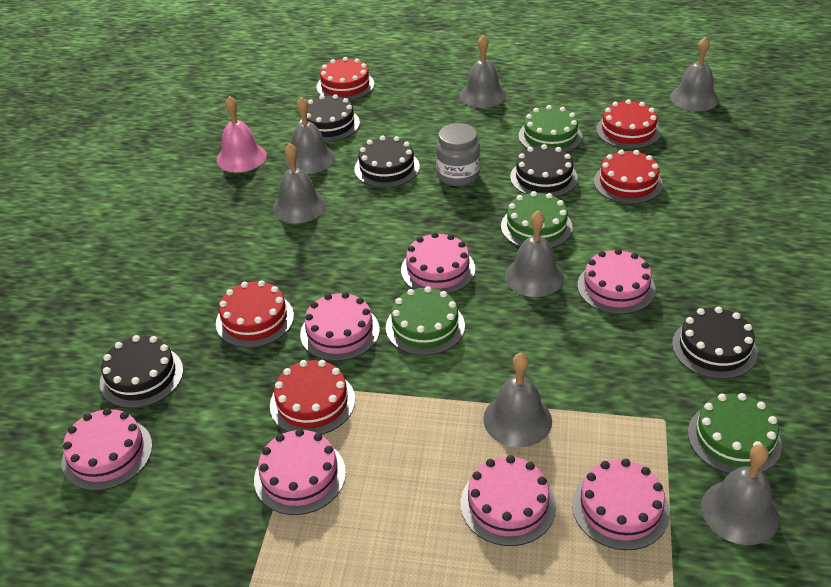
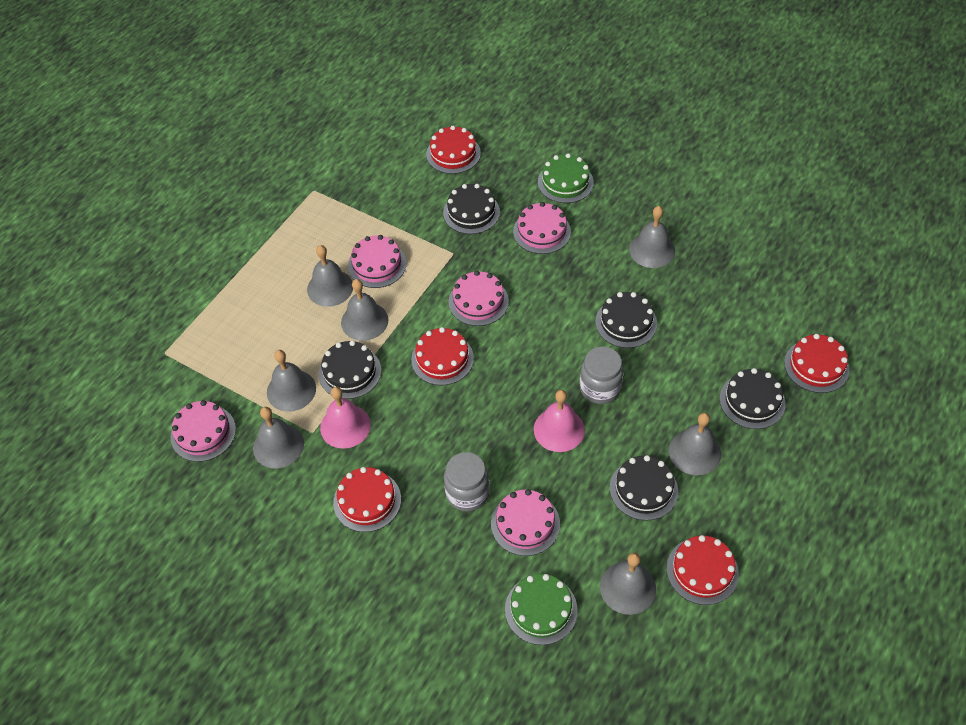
green cake: [386,286,465,356] [501,191,573,248] [518,105,582,153] [688,393,782,474] = 4 -> [505,574,578,645] [538,153,594,203] = 2
grey jar: [436,123,480,186] = 1 -> [444,452,490,511] [580,347,623,404] = 2
pink bell: [217,96,267,172] = 1 -> [320,386,371,449] [534,390,585,452] = 2
pink cake: [62,408,152,491] [254,429,346,515] [300,292,380,361] [401,232,475,294] [461,455,556,546] [572,459,670,550] [577,249,656,314] = 7 -> [171,400,236,462] [348,235,407,288] [448,271,509,326] [491,489,560,556] [513,202,571,254] = 5

